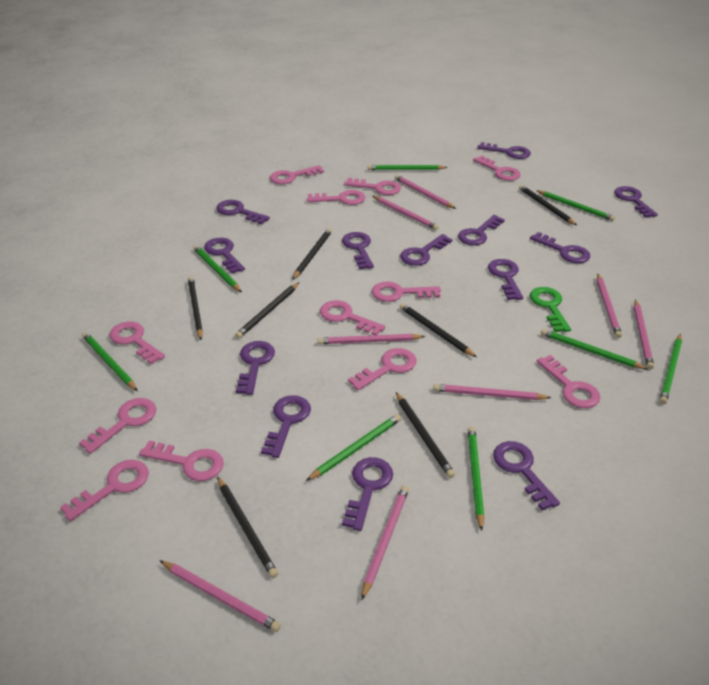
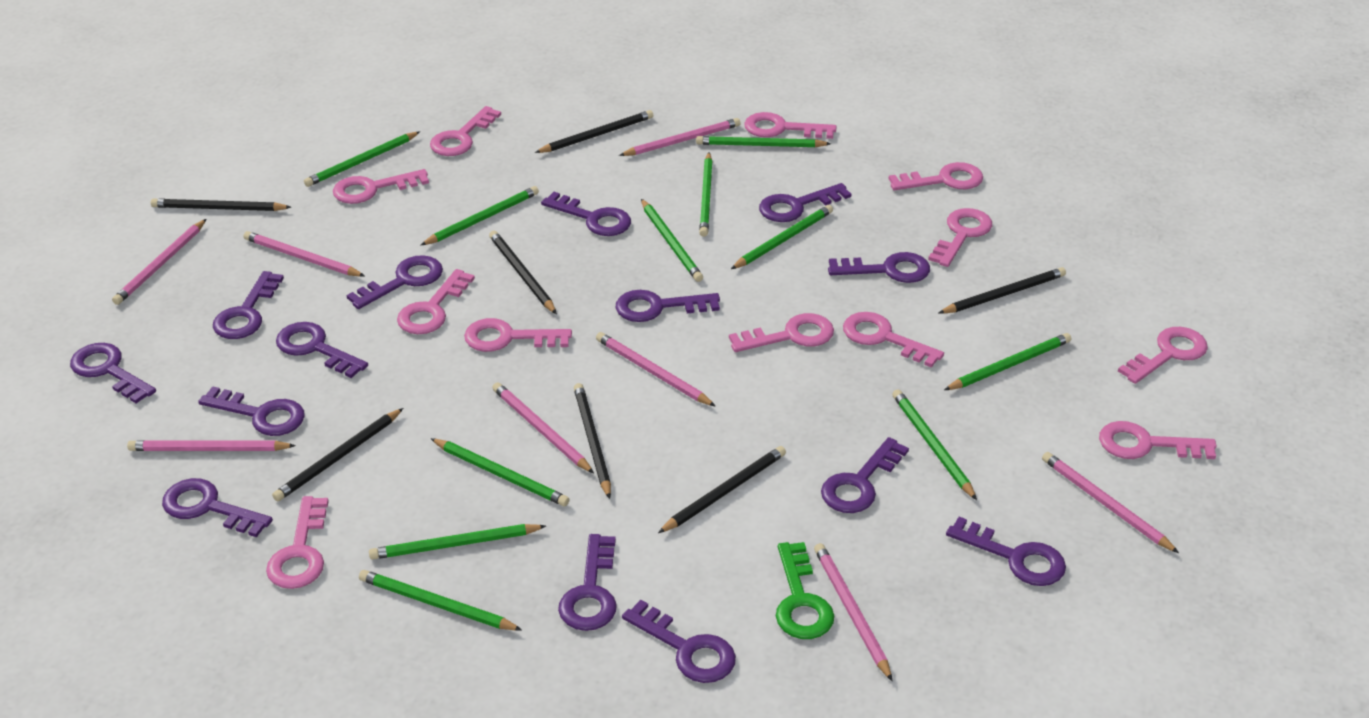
green pencil: [82,332,138,391] [193,245,242,293] [306,414,401,481] [368,165,448,170] [468,427,484,531] [536,190,615,221] [541,329,648,369] [659,334,682,404] = 8 -> [304,132,420,187] [359,570,522,631] [369,524,546,560] [421,186,539,245] [430,438,569,506] [641,199,703,282] [696,136,831,147] [699,152,713,237] [731,205,833,269] [892,389,977,500] [944,333,1071,390] = 11
purple key: [204,238,245,274] [216,200,270,224] [236,341,275,395] [261,395,311,458] [342,232,374,269] [342,457,393,531] [400,234,453,266] [458,215,505,245] [477,142,531,159] [488,259,523,300] [493,441,560,511] [530,232,590,263] [614,186,658,218] = 13 -> [70,343,156,403] [162,478,273,537] [198,386,305,436] [213,271,284,339] [276,322,368,378] [346,255,443,309] [541,192,631,236] [558,534,617,631] [616,290,720,322] [622,600,736,683] [759,183,851,222] [821,437,909,513] [828,252,930,283] [946,517,1066,586] = 14

